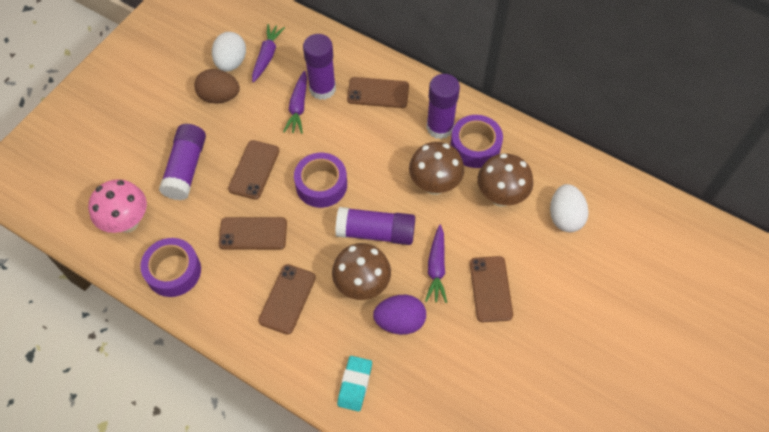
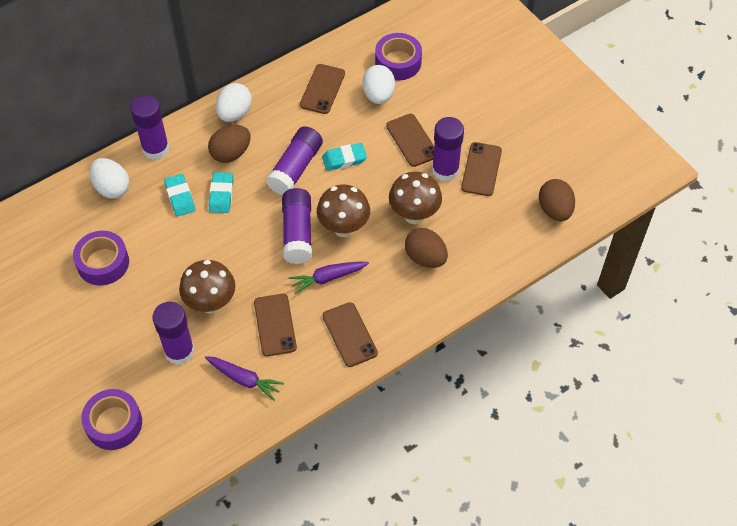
brown egg: [194,69,240,104] = 1 -> [208,125,251,163] [405,228,448,268] [539,179,575,221] = 3
pink mushroom: [88,179,147,233] = 1 -> none = 0
purple carrot: [252,24,285,83] [283,71,307,134] [425,225,447,303] = 3 -> [205,356,284,401] [289,262,369,294] = 2
purple egg: [373,295,426,335] = 1 -> none = 0
purple glue stick: [159,124,206,200] [303,34,336,100] [335,207,415,245] [426,74,460,139] = 4 -> [130,95,169,160] [153,302,194,365] [266,126,323,195] [282,188,312,264] [432,117,464,182] = 5
turquoise eraser: [337,356,372,412] = 1 -> [164,174,195,217] [209,172,233,213] [322,143,367,171] = 3
white egg: [212,32,246,72] [550,184,589,232] = 2 -> [90,158,130,199] [216,83,252,122] [362,65,395,104] = 3

